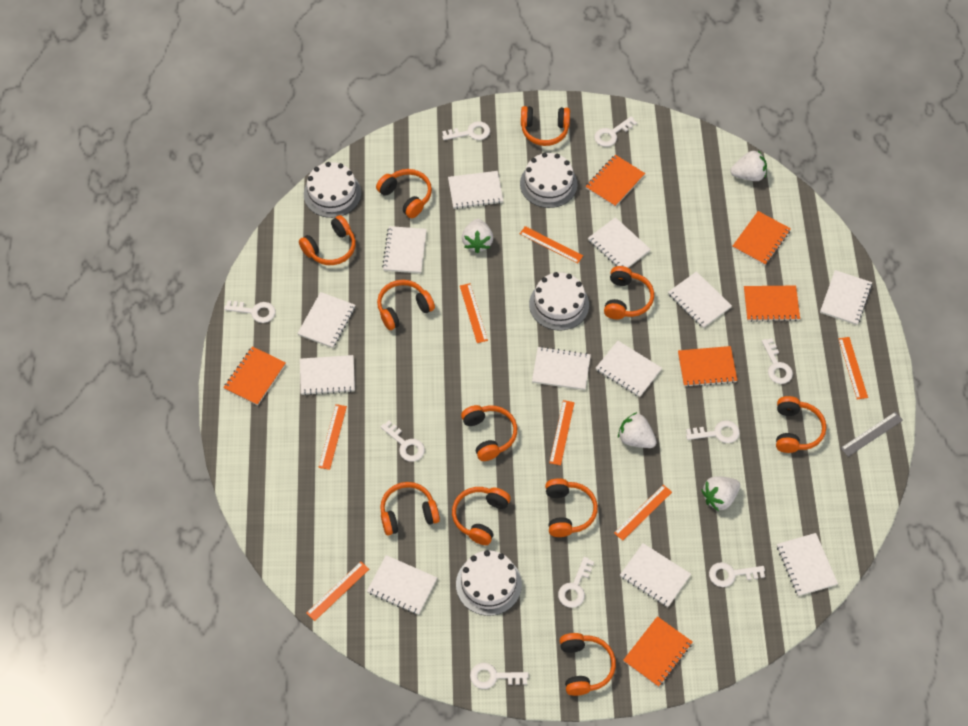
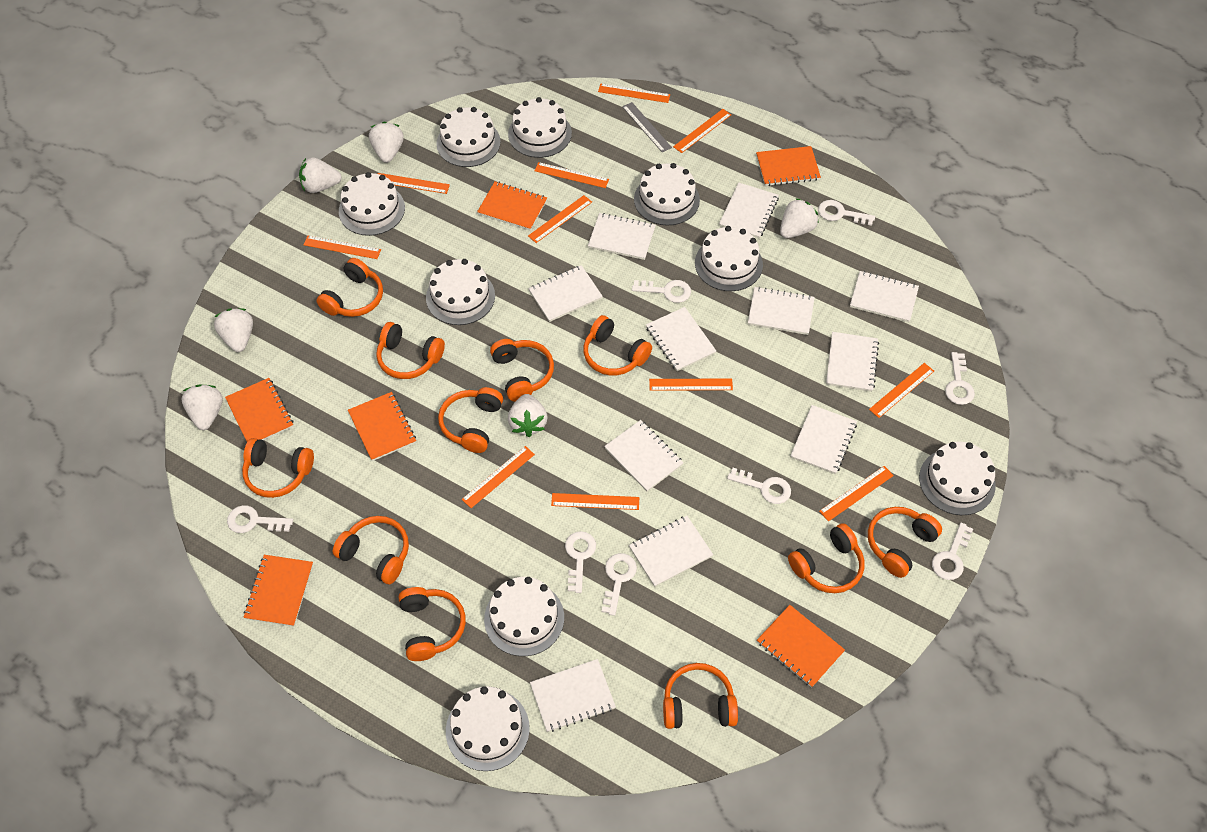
orange ruler: [307,562,369,621] [318,404,347,470] [460,283,488,343] [520,226,583,264] [549,400,575,465] [614,485,672,541] [838,337,868,399] = 7 -> [304,235,381,259] [377,173,450,194] [462,446,535,508] [528,195,592,243] [535,162,609,188] [551,493,639,510] [598,83,670,103] [649,379,733,391] [673,109,731,153] [819,466,894,521] [869,363,934,418] = 11
white cake: [304,162,361,218] [456,550,522,616] [520,153,577,208] [529,272,589,331] = 4 -> [339,172,405,236] [426,259,495,325] [436,107,500,167] [446,686,530,771] [484,577,564,656] [508,97,572,158] [634,163,700,225] [695,226,763,291] [919,442,996,515] = 9
white key: [224,300,276,323] [381,421,425,462] [442,121,490,140] [470,663,529,689] [558,557,594,608] [594,116,637,147] [686,420,740,443] [709,562,765,587] [762,338,793,384] = 9 -> [227,505,293,533] [565,531,596,593] [602,553,637,616] [632,280,691,303] [727,468,791,504] [818,200,875,226] [932,523,973,580] [945,352,975,405] = 8
white notebook: [297,292,355,348] [300,355,355,396] [367,555,437,615] [382,226,427,274] [448,171,503,209] [532,347,591,390] [588,217,651,268] [596,341,662,397] [620,543,691,607] [668,271,732,328] [777,533,838,596] [820,270,872,325] = 12 -> [528,265,603,322] [530,659,616,732] [588,213,656,260] [604,420,684,491] [629,516,713,587] [646,307,716,371] [719,183,779,239] [748,287,815,335] [790,405,857,474] [826,332,879,392] [850,271,919,322] = 11
white strawberry: [462,219,493,253] [618,412,657,448] [701,476,740,511] [731,150,767,181] = 4 -> [182,384,223,430] [214,308,253,352] [299,157,342,193] [369,122,404,163] [508,394,548,437] [780,198,819,238] = 6

